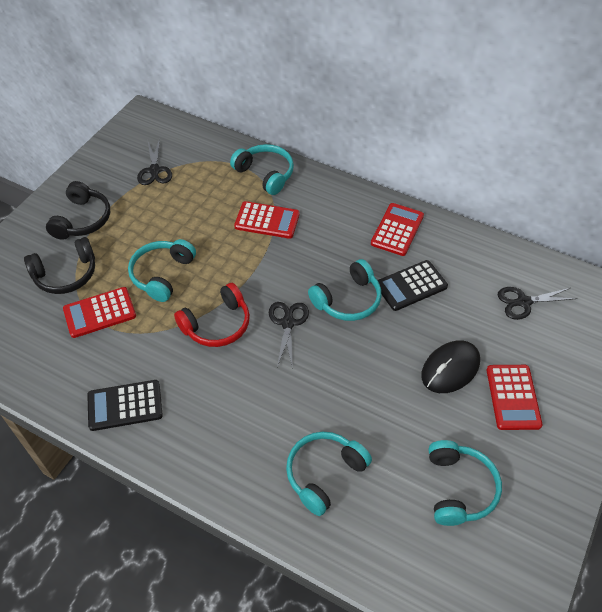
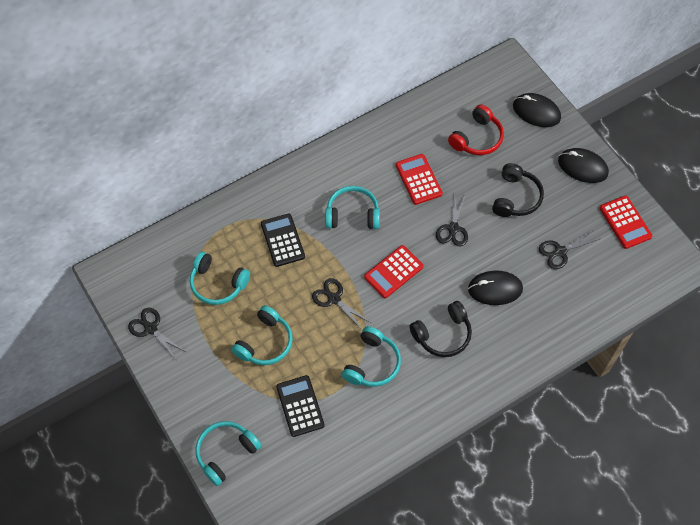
black mouse: [421,340,480,393] = 1 -> [468,271,523,305] [513,93,561,127] [558,148,609,183] = 3
black scissors: [137,138,172,185] [269,302,309,369] [498,287,577,320] = 3 -> [128,308,186,359] [312,278,370,328] [436,192,468,247] [539,230,601,269] = 4
red calculator: [63,287,136,338] [234,201,300,239] [371,203,424,256] [487,365,542,430] = 4 -> [364,245,423,298] [396,154,443,205] [600,196,652,249] = 3

